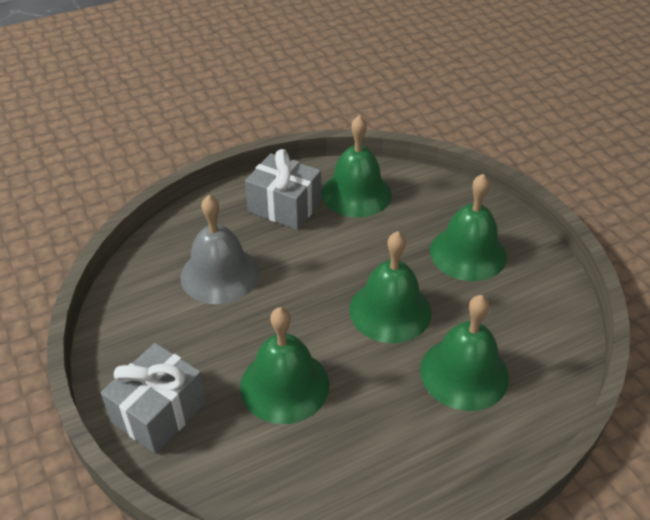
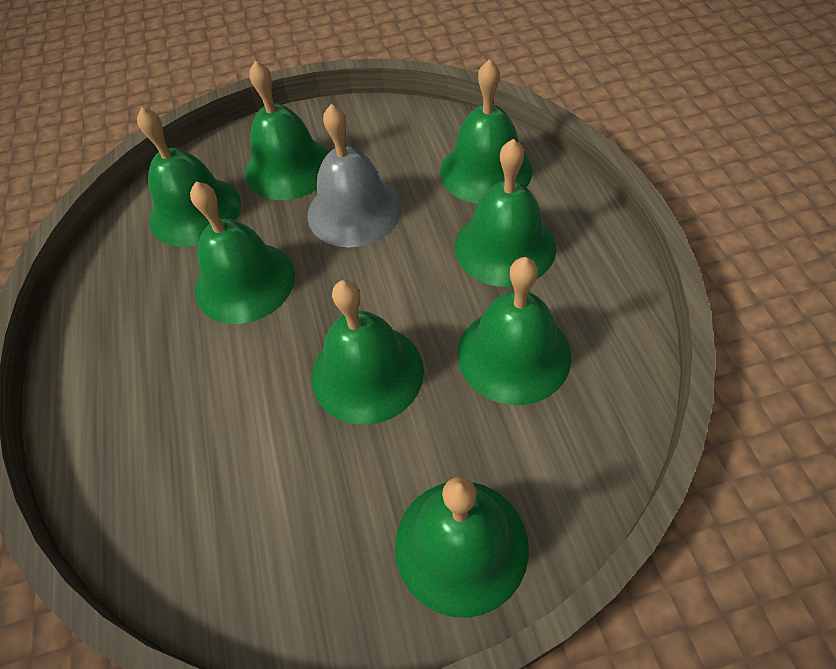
green bell: [240,307,329,424] [321,115,392,218] [349,231,432,343] [420,295,509,411] [430,174,507,281] = 5 -> [137,107,241,247] [190,182,295,324] [245,60,329,200] [312,280,424,425] [395,477,529,618] [440,59,533,204] [455,139,556,287] [458,257,572,405] = 8
grey gift: [101,343,206,454] [245,149,321,230] = 2 -> none = 0

